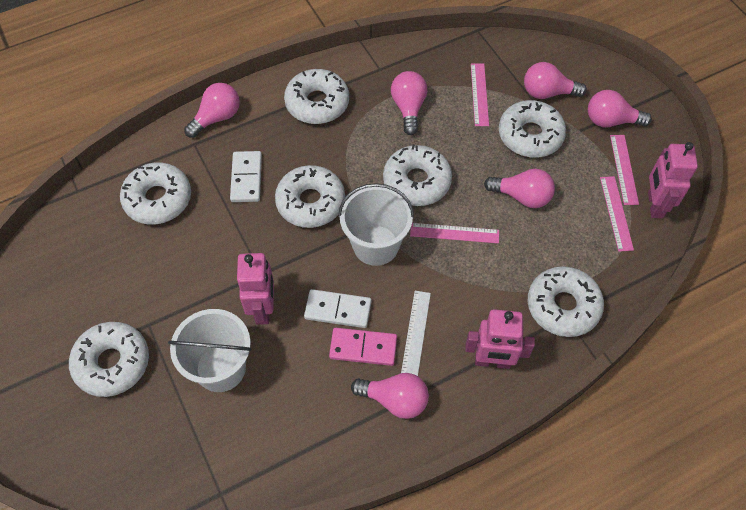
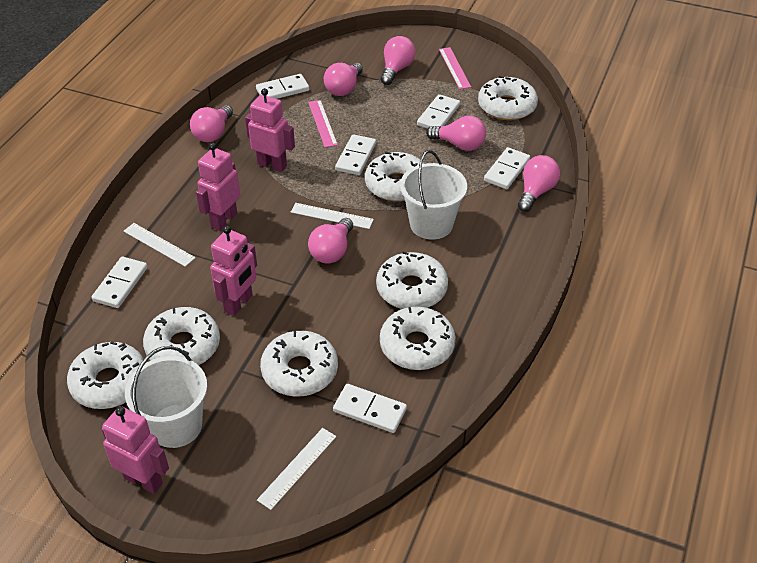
pink domino: [329,328,397,366] = 1 -> none = 0
pink robot: [237,253,274,325] [465,309,535,369] [648,142,698,218] = 3 -> [102,406,169,494] [196,143,240,231] [210,226,257,316] [245,88,295,172] = 4
pink ruler: [410,223,499,244] [471,63,489,126] [600,176,634,252] [610,135,639,205] = 4 -> [308,100,338,147] [439,47,471,89] = 2
white domino: [230,151,262,202] [304,289,372,328] = 2 -> [92,257,148,308] [256,74,309,99] [333,384,407,433] [335,134,376,175] [417,94,460,129] [484,147,530,189] = 6
white ruler: [401,291,431,376] = 1 -> [124,223,196,267] [257,428,336,510] [291,203,374,229] = 3

